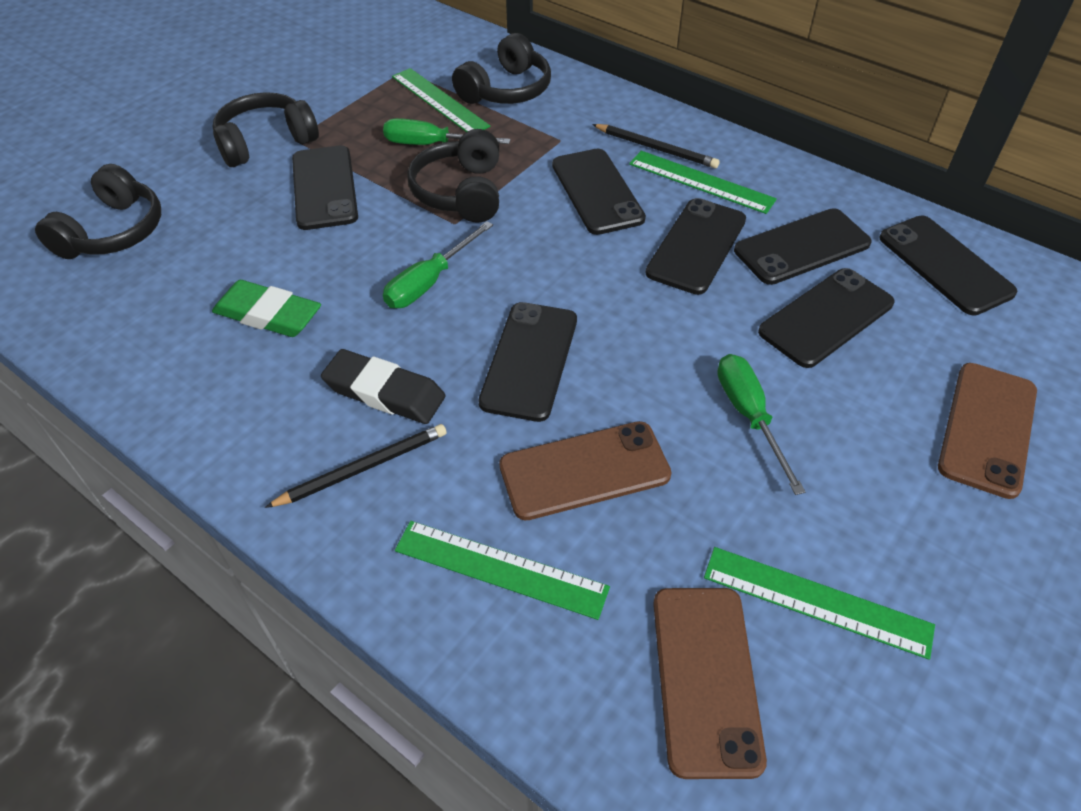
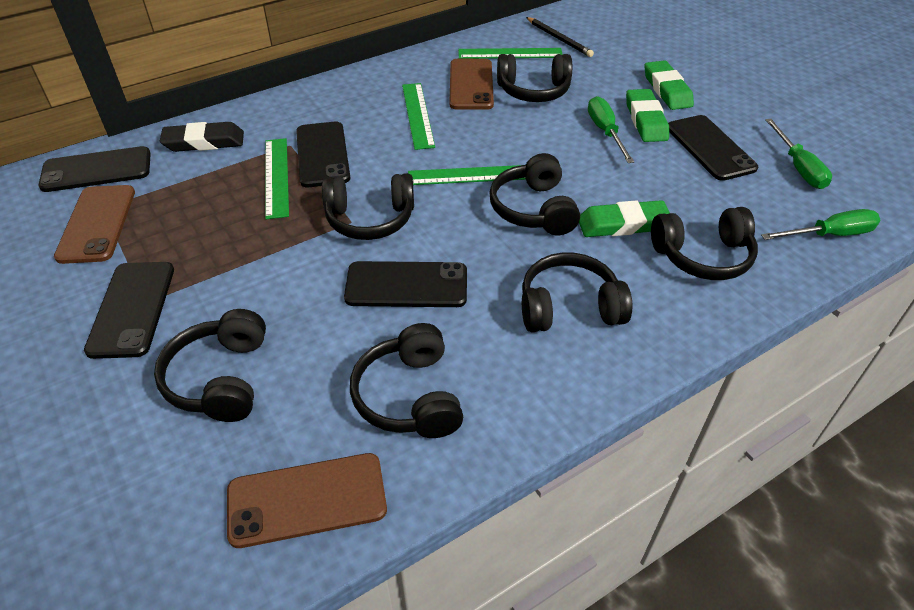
black headphones: [35,164,161,259] [212,92,319,167] [407,129,499,223] [452,33,551,104] = 4 -> [154,309,266,422] [322,173,414,240] [350,323,463,438] [489,153,580,235] [497,54,572,102] [522,252,632,332] [651,207,758,280] = 7
black pencil: [265,424,447,508] [592,124,720,168] = 2 -> [526,17,594,57] = 1
black phone: [292,145,358,230] [478,302,577,422] [552,149,646,235] [646,198,746,295] [734,208,872,285] [758,268,895,368] [879,215,1017,316] = 7 -> [39,146,151,192] [84,262,174,359] [296,121,350,187] [344,261,467,307] [668,115,758,181] = 5
green eraser: [212,280,321,337] = 1 -> [579,200,670,237] [626,89,669,142] [644,60,694,110] = 3

